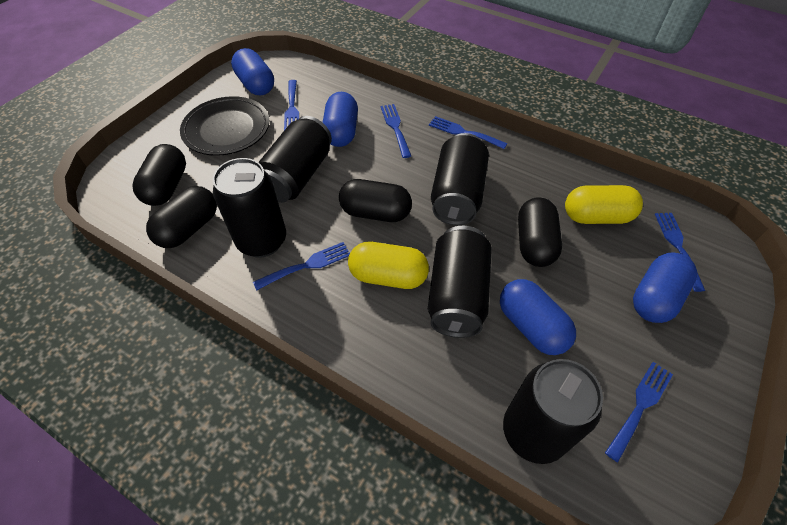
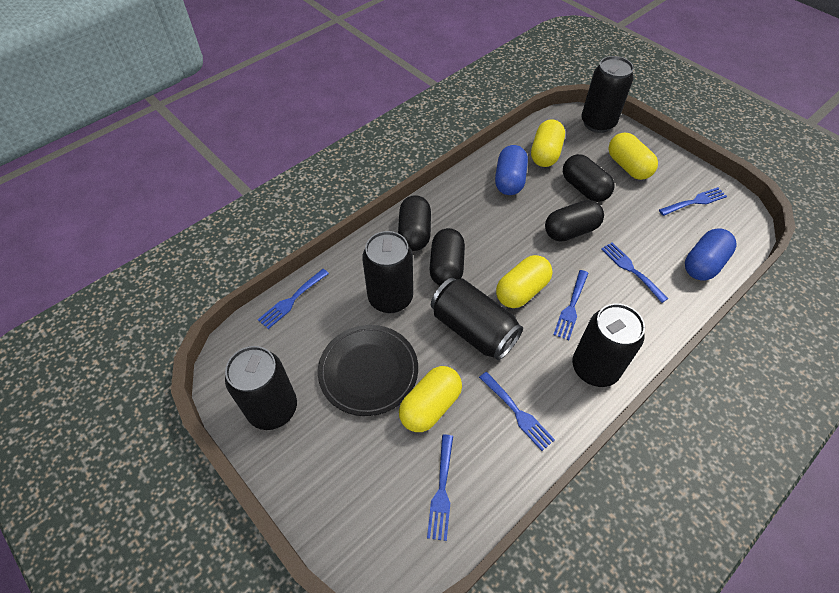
blue capsule: [231,48,274,95] [322,92,358,147] [500,279,576,355] [633,252,697,323] = 4 -> [495,145,528,195] [685,228,736,281] = 2
yellow capsule: [348,242,429,289] [565,185,643,224] = 2 -> [399,366,462,432] [496,255,553,308] [531,119,565,167] [608,132,658,180] = 4

